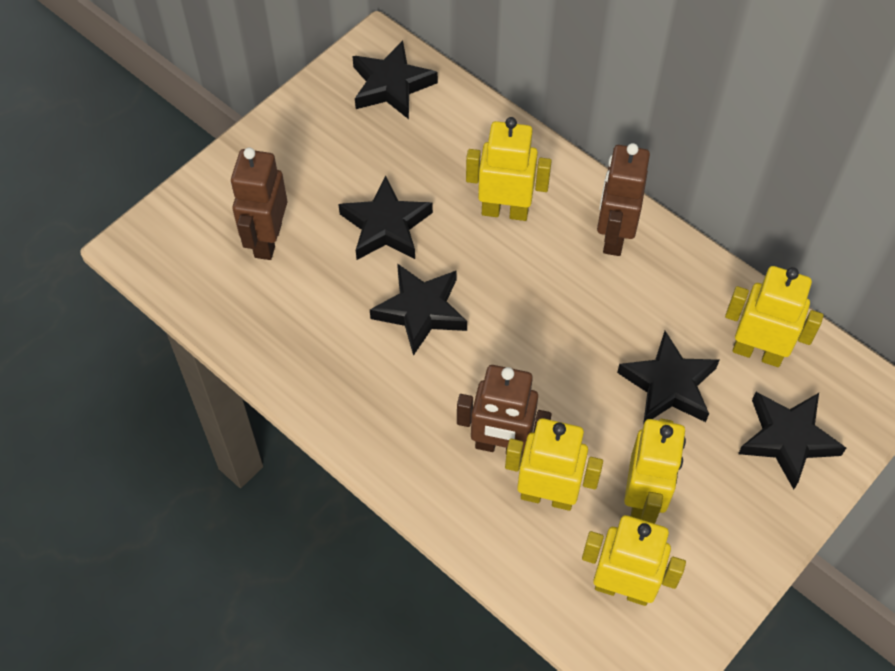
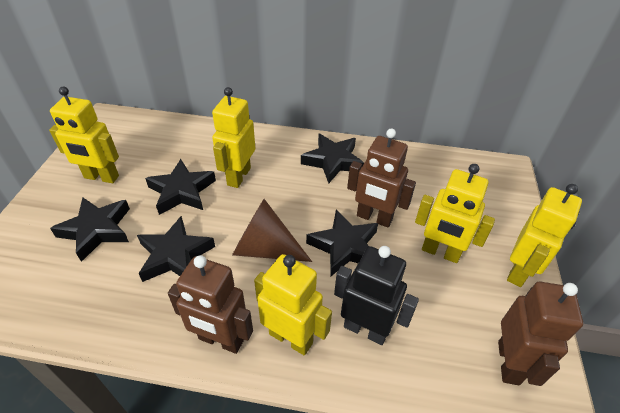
black robot: none = 0 -> [334,246,419,345] = 1
brown cone: none = 0 -> [232,199,312,262] = 1

